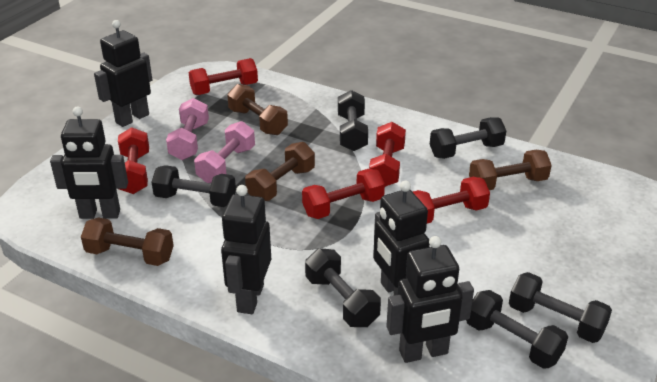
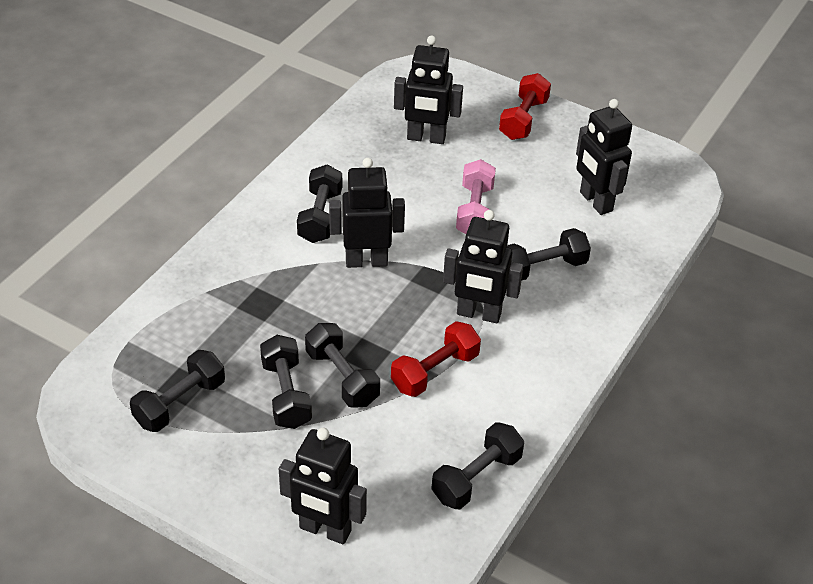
brown dumbbell: [81,218,174,266] [227,84,288,135] [245,142,315,201] [469,150,552,190] = 4 -> none = 0
pink dumbbell: [166,98,209,160] [194,121,255,183] = 2 -> [456,159,496,234] = 1
red dumbbell: [118,127,149,194] [189,58,258,95] [302,169,385,219] [369,122,406,187] [413,177,490,223] = 5 -> [391,321,481,397] [499,73,551,140] = 2

